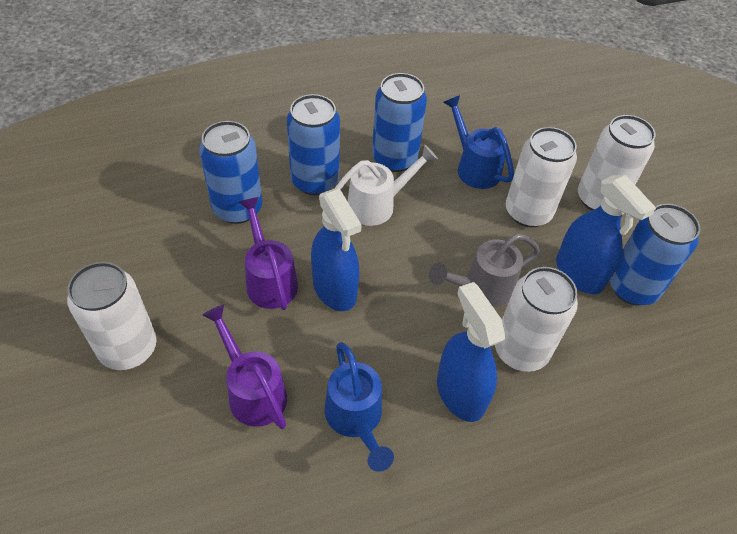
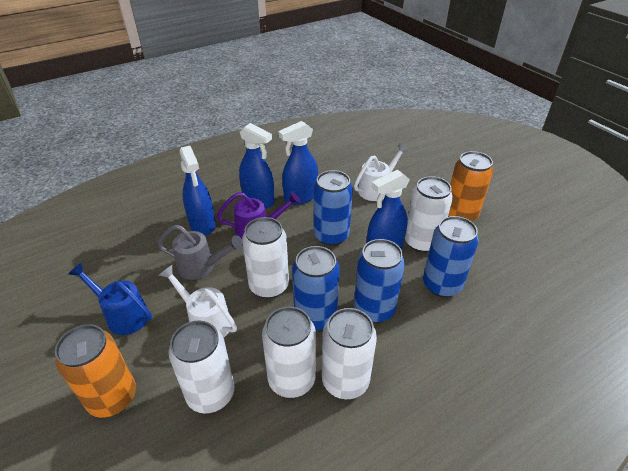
blue spray bottle: [311,189,361,311] [437,282,505,422] [556,175,656,294] = 3 -> [180,146,216,236] [239,123,275,208] [278,121,318,205] [367,170,410,249] = 4
blue watering can: [324,342,394,472] [443,95,514,189] = 2 -> [68,262,152,335] = 1
orange can: none = 0 -> [55,324,136,418] [448,151,493,222] = 2
purple watering can: [202,304,287,429] [239,197,298,310] = 2 -> [217,191,301,239] = 1
white can: [67,262,157,370] [495,267,578,372] [506,127,577,227] [578,115,656,211] = 4 -> [169,321,234,414] [242,217,289,299] [262,307,316,398] [322,308,377,399] [405,176,453,253] = 5
white watering can: [334,145,438,226] = 1 -> [159,265,237,338] [354,143,409,201] = 2

